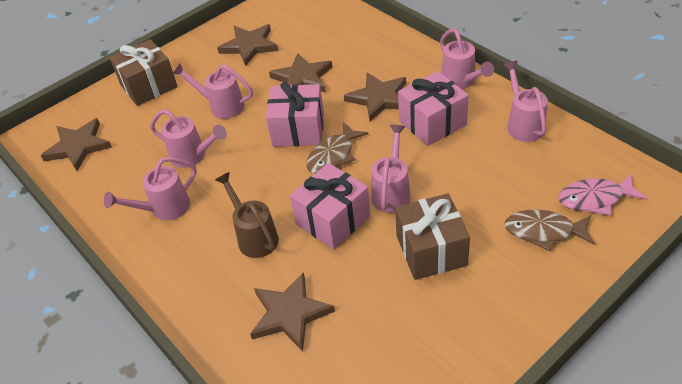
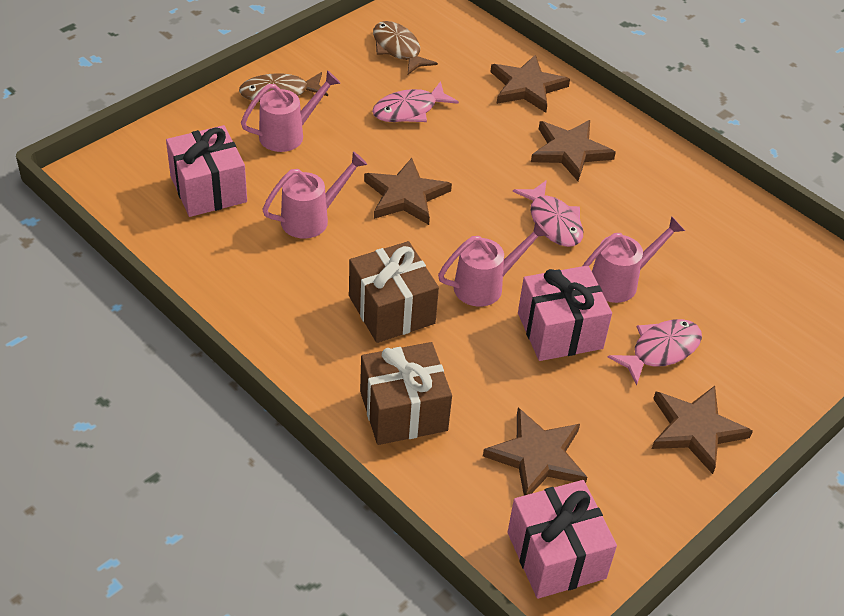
brown watering can: [215,172,279,258] = 1 -> none = 0
pink fish: [558,174,647,216] = 1 -> [372,81,459,122] [513,180,583,247] [607,319,702,386] = 3
pink watering can: [104,157,197,220] [150,109,227,168] [172,63,253,119] [371,125,411,213] [440,28,494,89] [503,61,548,142] = 6 -> [241,71,340,152] [262,151,367,239] [438,220,549,307] [583,216,685,303] = 4

